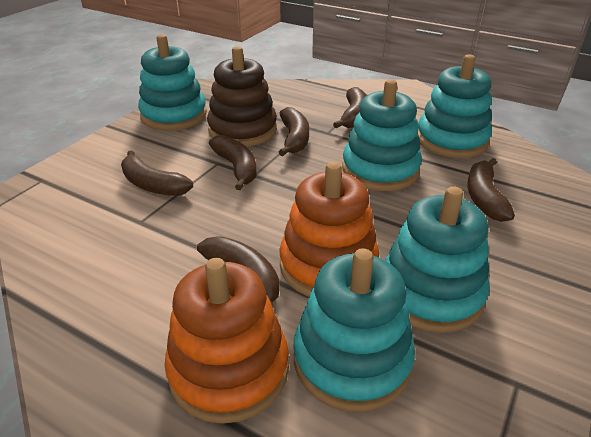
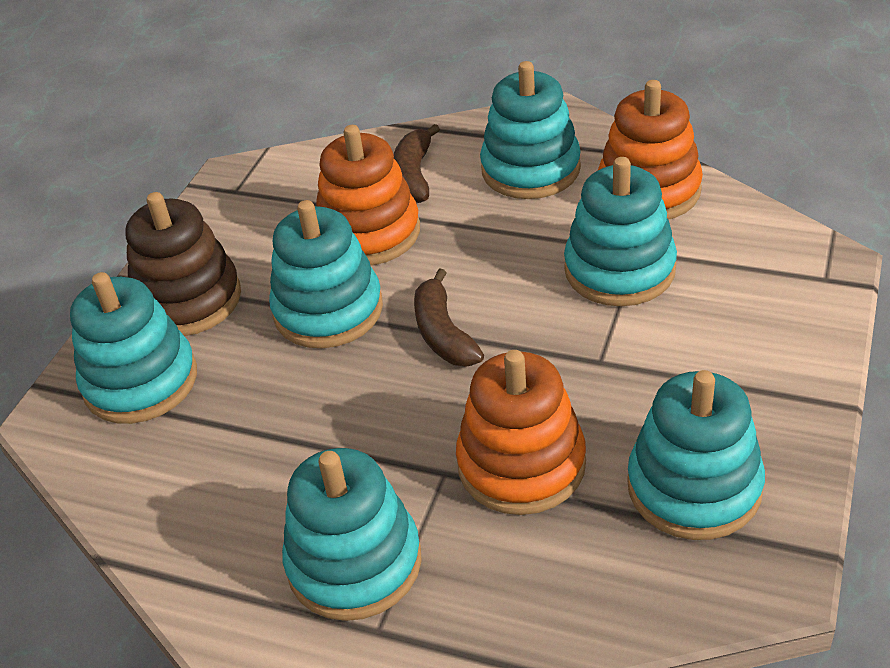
brown banana: [121,151,193,196] [197,236,280,307] [209,135,256,190] [279,107,309,156] [333,87,367,128] [467,158,515,222] = 6 -> [394,124,440,203] [414,269,484,367] = 2
orange stacking toy: [165,258,289,424] [279,162,379,297] = 2 -> [316,125,420,265] [456,350,586,515] [598,80,703,220] = 3
turquoise stacking toy: [138,34,207,131] [293,248,415,412] [342,79,422,191] [385,186,489,333] [417,54,492,158] = 5 -> [70,272,197,424] [269,200,383,348] [282,448,422,621] [480,61,581,199] [564,157,677,306] [627,370,765,540] = 6

